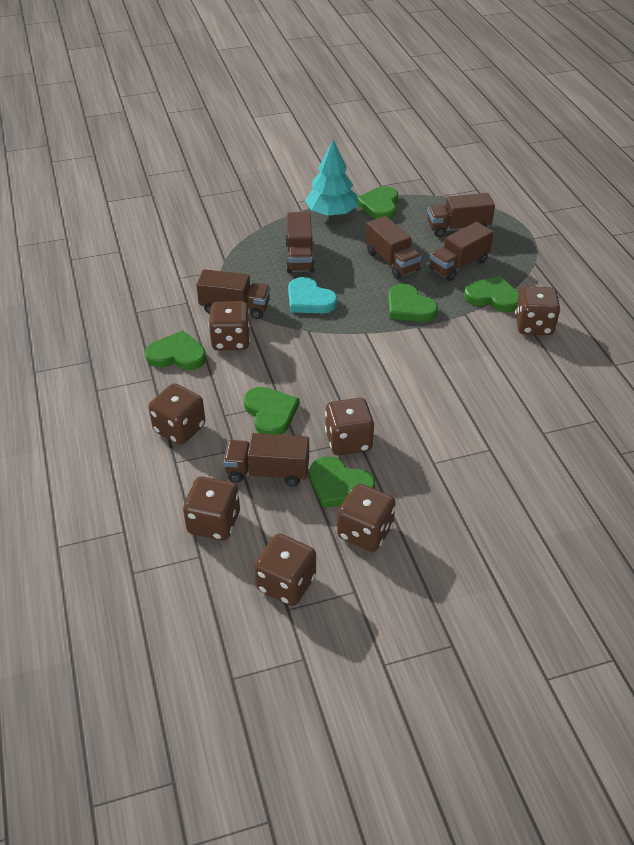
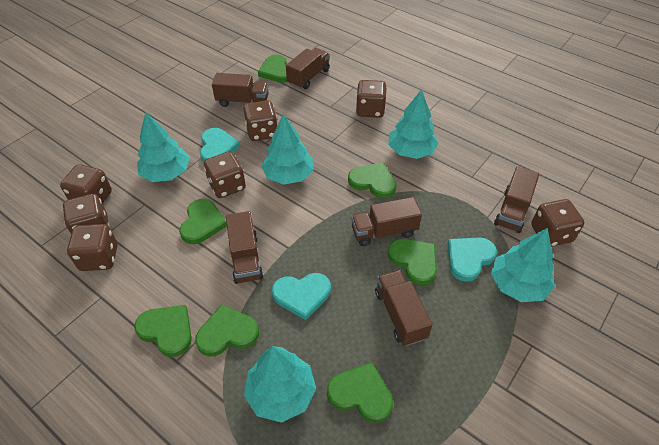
green heart: [145,330,206,370] [243,387,299,435] [310,456,375,508] [358,186,398,219] [388,284,438,322] [464,276,519,312] = 6 -> [134,305,192,357] [179,199,227,244] [195,304,259,357] [258,55,287,83] [327,363,393,423] [348,163,397,198] [388,239,437,285] = 7
turquoise heart: [288,277,338,313] = 1 -> [200,128,240,162] [272,273,331,320] [448,237,497,282] = 3
turquoise tree: [305,140,358,216] = 1 -> [137,112,190,182] [244,346,316,423] [261,114,313,185] [388,90,439,159] [491,228,555,302] = 5

